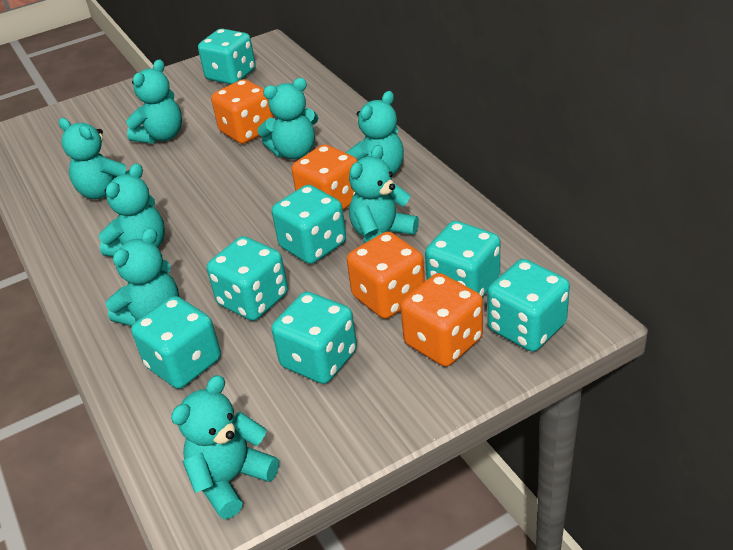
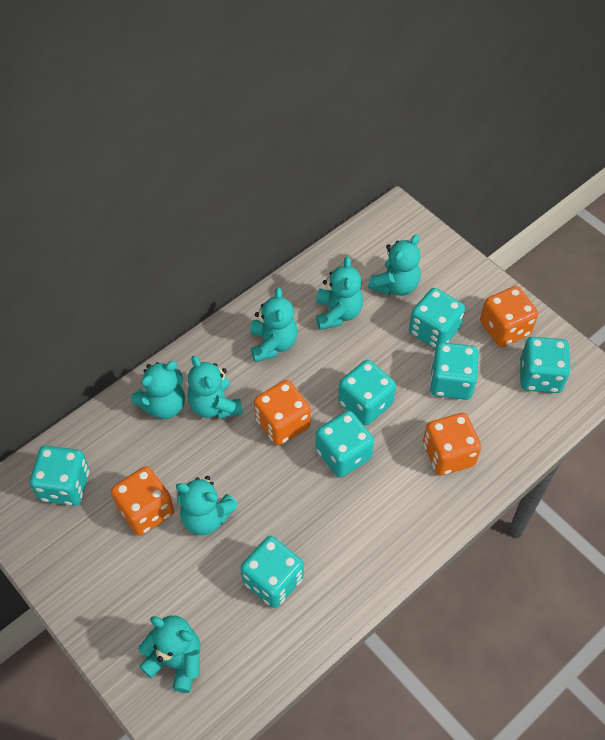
turquoise teddy bear: [59,118,130,199] [99,163,165,257] [106,228,179,326] [126,59,182,144] [171,375,279,519] [257,78,318,159] [346,91,404,176] [349,145,419,243] = 8 -> [131,361,185,419] [138,616,200,693] [176,476,238,535] [188,355,243,419] [250,287,298,362] [316,257,363,330] [368,235,421,296] = 7

